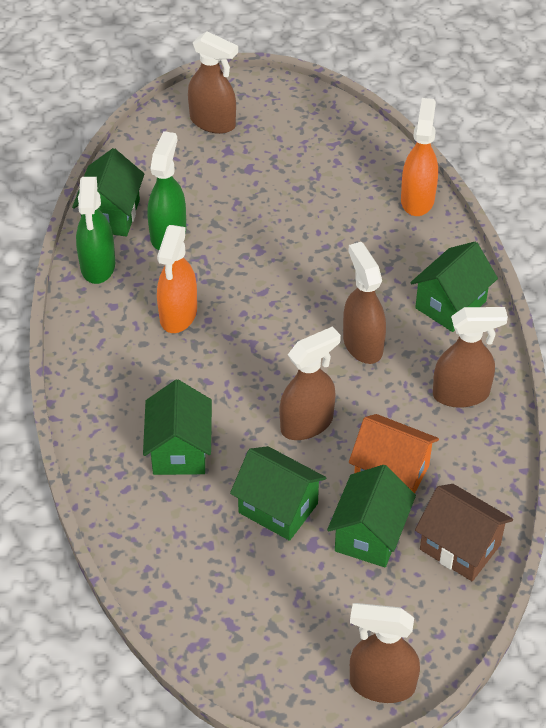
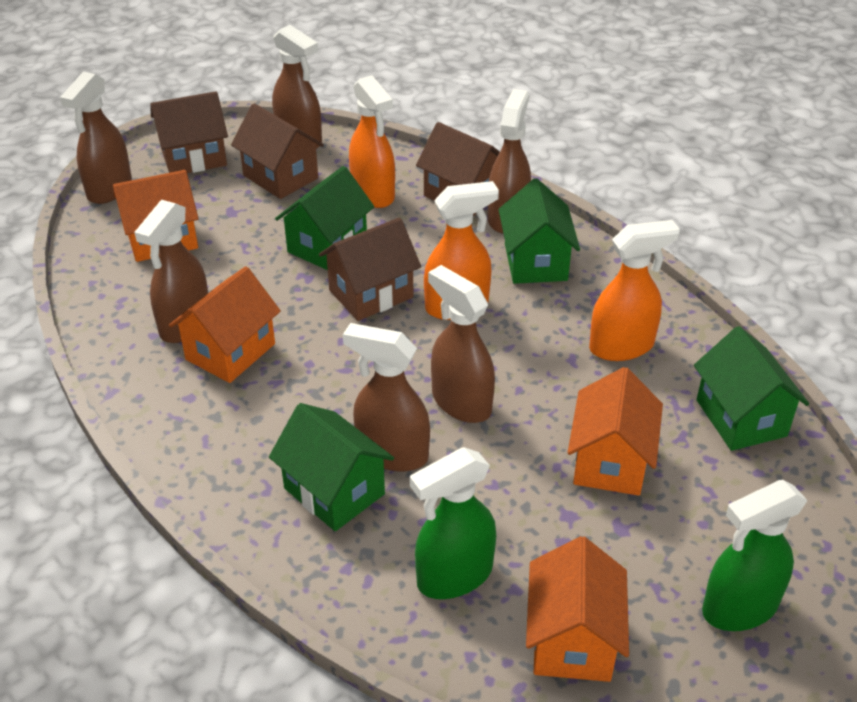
brown house: [415,484,513,581] = 1 -> [150,91,228,173] [231,103,324,199] [319,218,421,321] [416,122,500,216] = 4
brown spray bottle: [188,32,238,134] [279,326,341,440] [343,242,386,364] [350,603,420,703] [433,307,508,408] = 5 -> [60,72,132,204] [134,200,208,343] [272,25,322,149] [343,323,430,471] [428,265,495,423] [488,89,531,234] = 6
green house: [72,148,145,237] [143,380,212,475] [230,446,326,541] [327,465,416,567] [410,241,498,332] = 5 -> [269,403,394,531] [275,166,374,270] [498,178,580,284] [694,326,809,451] = 4
orange house: [349,414,439,493] = 1 -> [113,170,199,262] [169,266,281,383] [526,536,629,682] [567,367,663,496] = 4
orange spray bottle: [157,225,197,333] [401,98,438,216] = 2 -> [349,75,395,208] [424,181,499,320] [589,220,680,361] = 3

